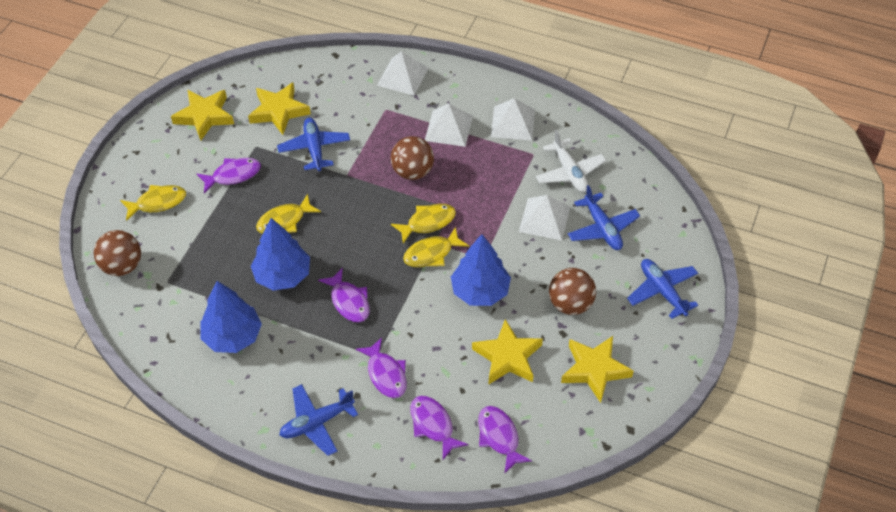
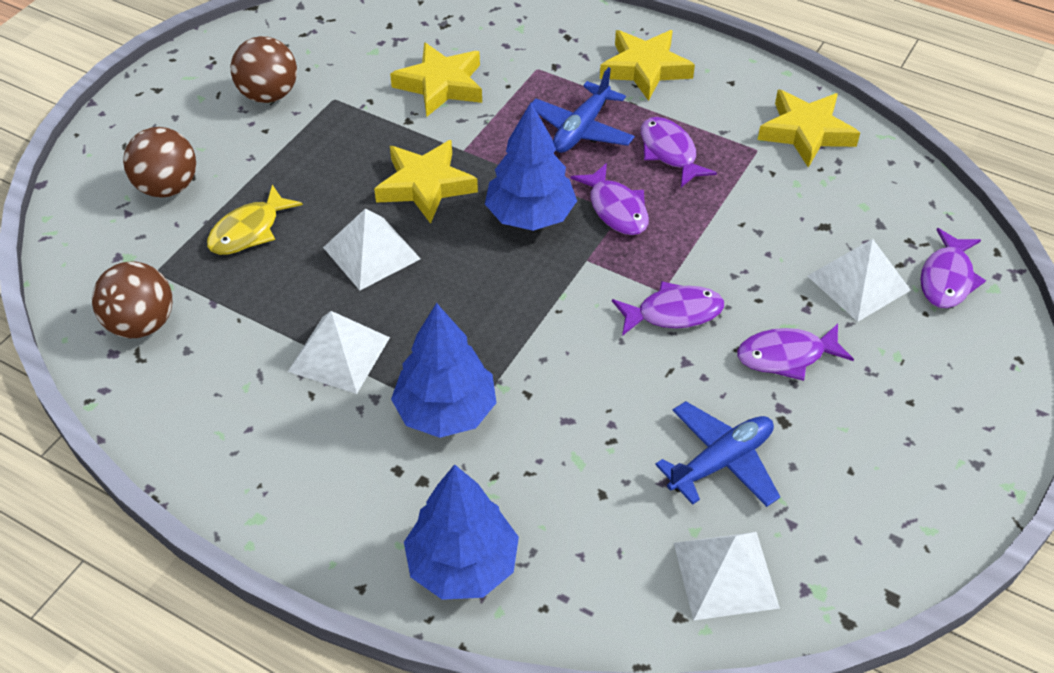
blue plane: [277,118,350,171] [279,384,358,456] [568,185,640,250] [627,259,698,319] = 4 -> [532,67,635,153] [655,401,780,507] = 2
white plane: [536,130,606,192] = 1 -> none = 0
yellow fish: [120,185,186,221] [256,194,321,234] [391,204,456,244] [403,227,469,267] = 4 -> [207,185,303,255] = 1

